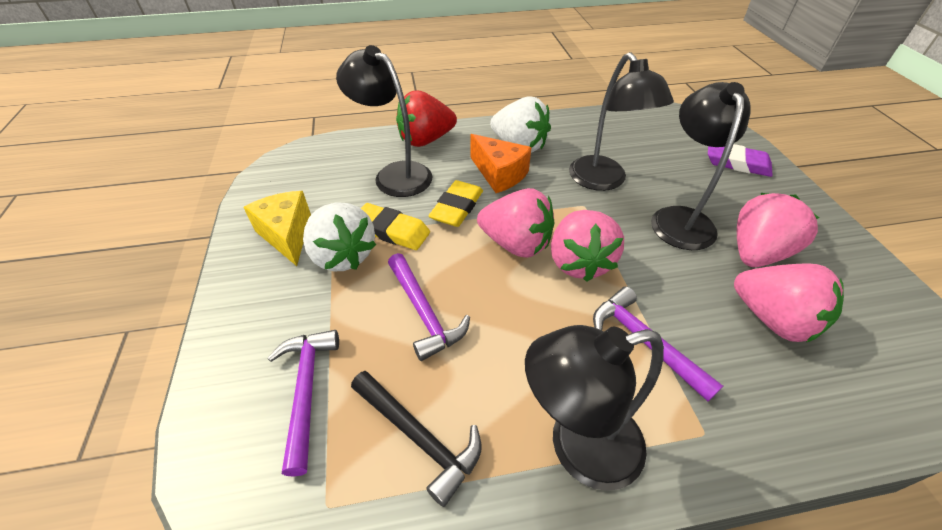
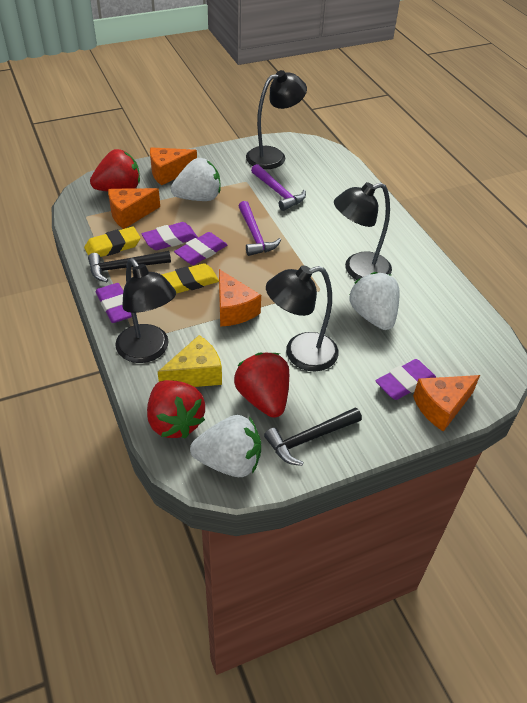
black hammer: [351,371,481,507] = 1 -> [88,251,171,282] [264,407,362,466] = 2
orange cheese: [471,134,532,193] = 1 -> [108,188,160,229] [150,147,197,186] [219,269,261,327] [413,375,480,432] = 4
pink strawberry: [477,188,554,258] [551,210,624,282] [734,263,844,343] [737,193,819,267] = 4 -> none = 0
purple eraser: [708,144,773,177] = 1 -> [96,283,132,323] [141,222,198,250] [174,232,227,265] [376,359,436,400] = 4
purple hammer: [267,330,339,477] [388,253,470,361] [593,287,723,402] = 3 -> [239,201,281,256] [251,164,306,211] = 2
red strawberry: [396,90,457,147] = 1 -> [90,149,140,192] [147,380,205,439] [234,353,289,418] = 3
white strawberry: [303,202,376,271] [490,96,551,153] = 2 -> [171,158,220,201] [190,415,261,477] [349,272,400,330] = 3

